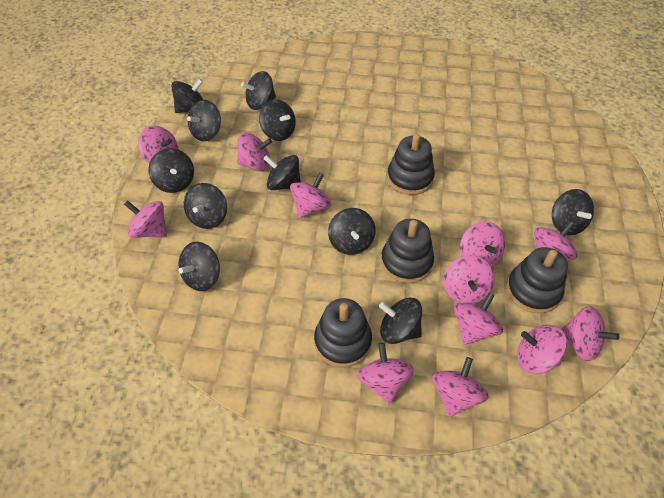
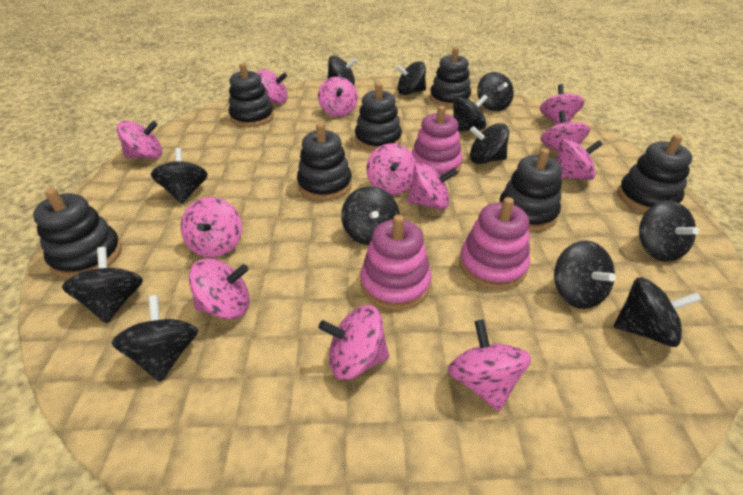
black spinning top: [148,148,194,193] [171,79,203,113] [178,242,220,291] [184,183,227,229] [187,100,221,141] [241,71,276,110] [259,99,296,141] [263,155,301,190] [328,208,375,255] [379,298,422,344] [552,189,594,236] = 11 -> [62,247,143,324] [112,295,198,382] [151,148,208,204] [327,55,357,85] [341,186,400,245] [396,61,426,95] [453,95,488,131] [470,123,509,164] [477,72,514,111] [554,241,616,309] [614,277,702,347] [639,200,699,262] = 12
black stacking toy: [314,298,372,367] [381,219,434,283] [387,134,435,195] [506,247,568,314] = 4 -> [33,188,122,278] [228,63,274,127] [297,123,352,200] [355,83,402,151] [430,47,471,107] [500,148,562,231] [618,135,692,212] = 7
pink stacking toy: none = 0 -> [361,215,431,310] [412,106,462,177] [459,197,530,290] = 3

